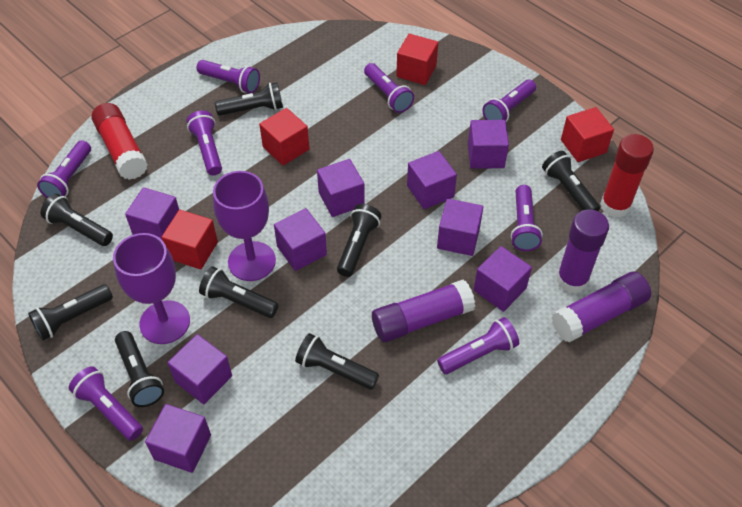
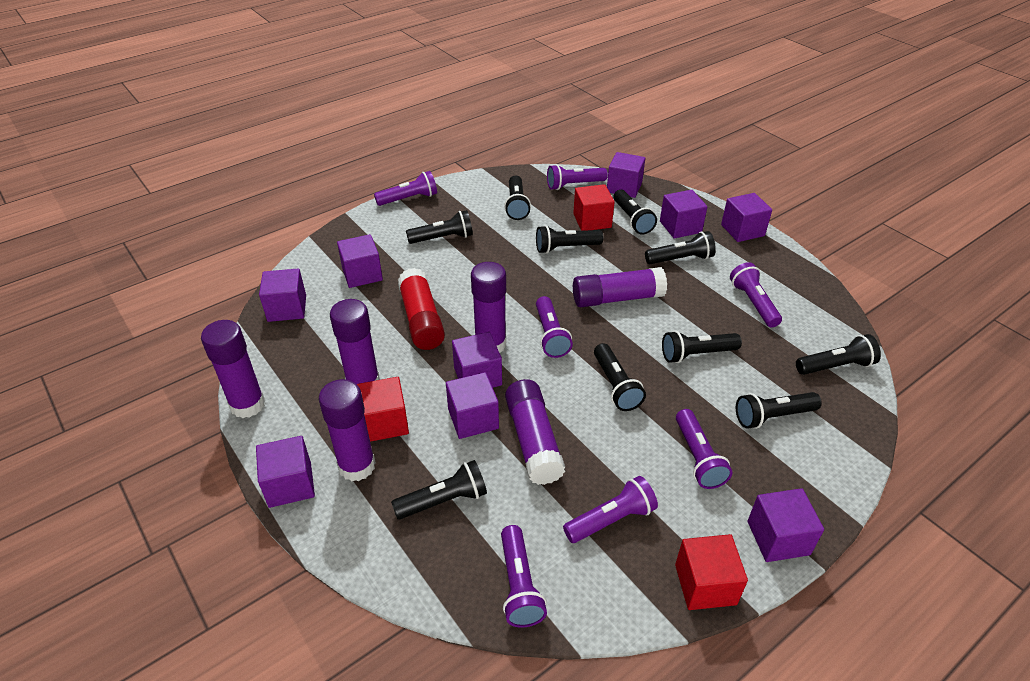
black flashlight: [28,284,113,340] [41,194,113,246] [115,331,164,407] [199,266,279,318] [215,82,283,115] [295,333,379,390] [337,204,381,277] [542,151,600,211] = 8 -> [391,460,487,519] [406,210,473,244] [504,175,531,220] [536,225,604,254] [594,343,646,411] [614,190,657,235] [645,231,716,264] [662,330,742,363] [736,392,822,429] [796,334,881,375] = 10
purple flashlight: [37,140,91,198] [69,366,143,441] [187,110,222,175] [197,60,260,93] [364,63,414,113] [437,317,519,374] [482,80,536,122] [511,185,543,251] = 8 -> [374,171,437,206] [501,525,547,628] [536,296,573,358] [547,164,608,190] [563,476,658,543] [676,409,732,489] [730,262,782,327] = 7
purple glue stick: [372,280,475,342] [552,272,651,343] [556,209,609,294] = 3 -> [201,320,265,418] [319,379,376,482] [330,299,380,384] [471,262,506,353] [505,379,565,485] [573,267,667,307] = 6
purple goblet: [113,233,190,344] [213,171,276,281] = 2 -> none = 0
red cube: [161,210,218,269] [259,108,309,165] [396,34,438,85] [561,107,614,162] = 4 -> [357,377,409,442] [573,184,614,231] [675,534,748,610] = 3
red glue stick: [92,103,148,180] [600,134,654,218] = 2 -> [398,268,445,350] = 1

